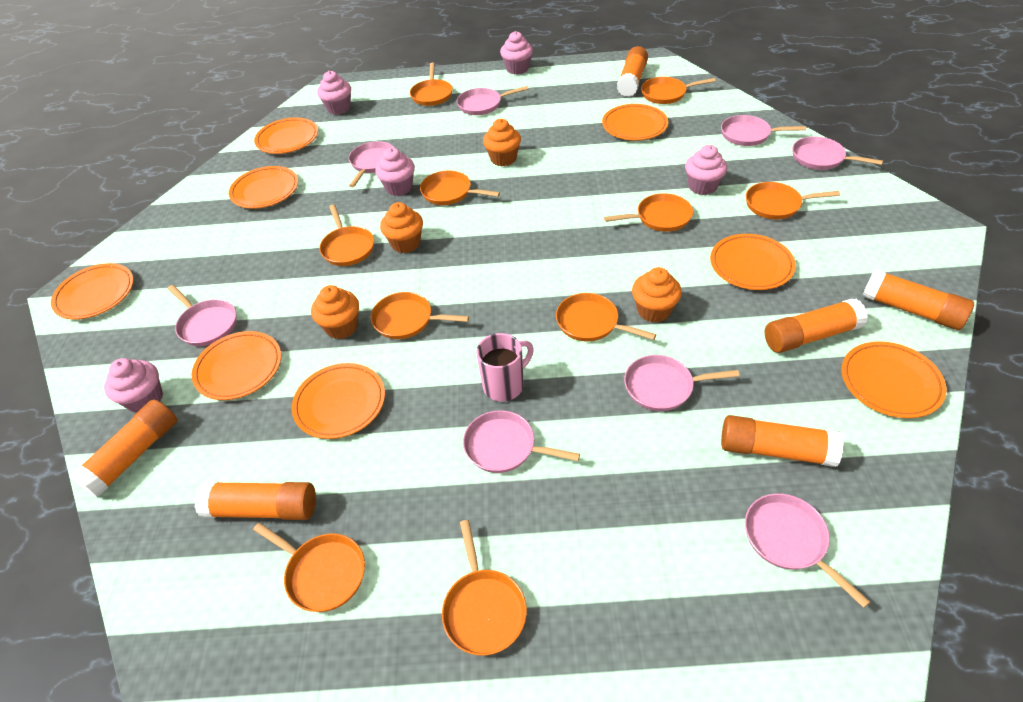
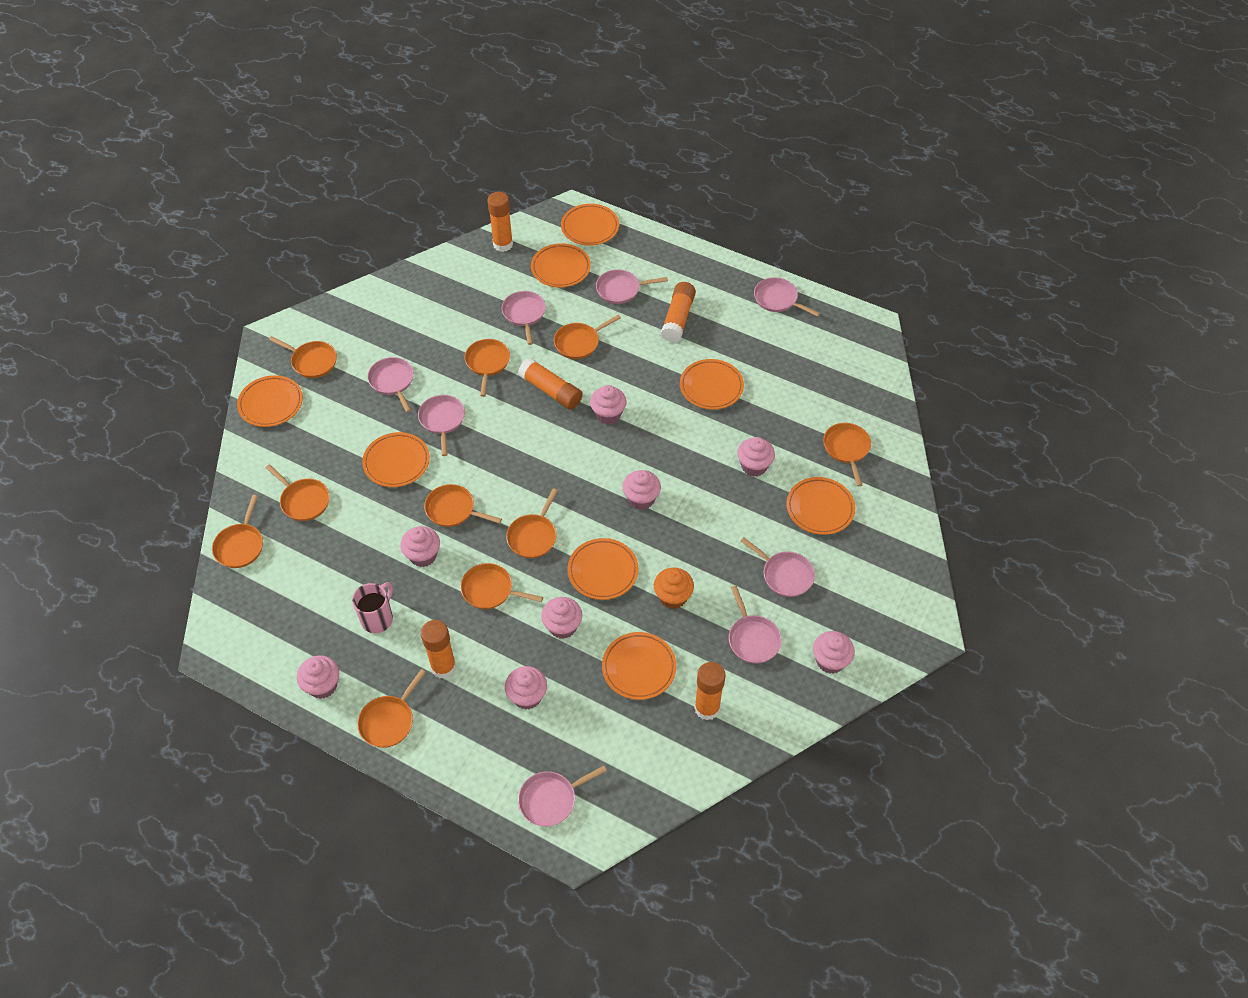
orange cupcake: [311,285,359,339] [380,202,423,253] [483,119,521,166] [632,267,682,323] = 4 -> [654,568,694,609] = 1
orange glue stick: [69,399,177,498] [194,481,316,520] [617,46,648,97] [721,415,843,467] [765,298,868,353] [862,269,974,330] = 6 -> [421,620,456,679] [488,192,513,252] [518,358,583,410] [661,282,696,343] [694,662,726,720] = 5
pink cupcake: [104,358,163,413] [317,71,351,115] [375,148,415,196] [500,31,533,75] [685,145,727,195] = 5 -> [297,656,339,699] [400,526,440,567] [505,666,547,710] [541,597,582,639] [590,385,627,425] [623,470,661,510] [737,437,775,477] [813,631,855,674] = 8

